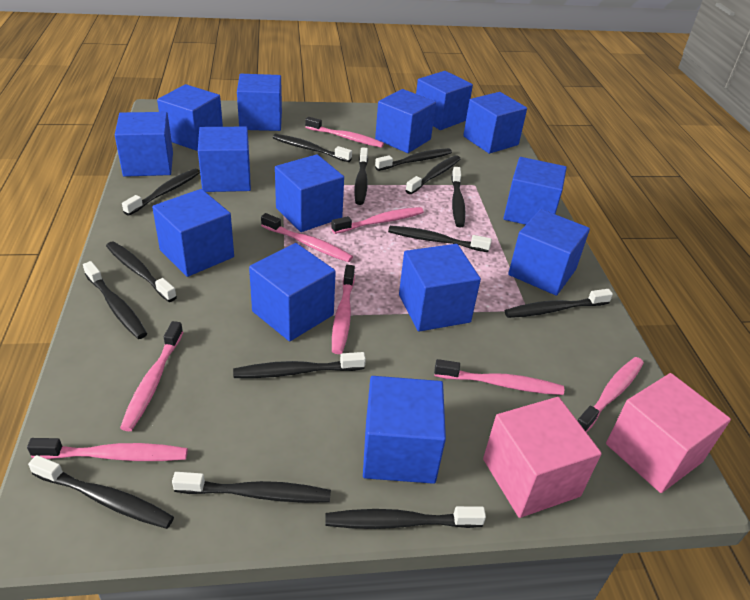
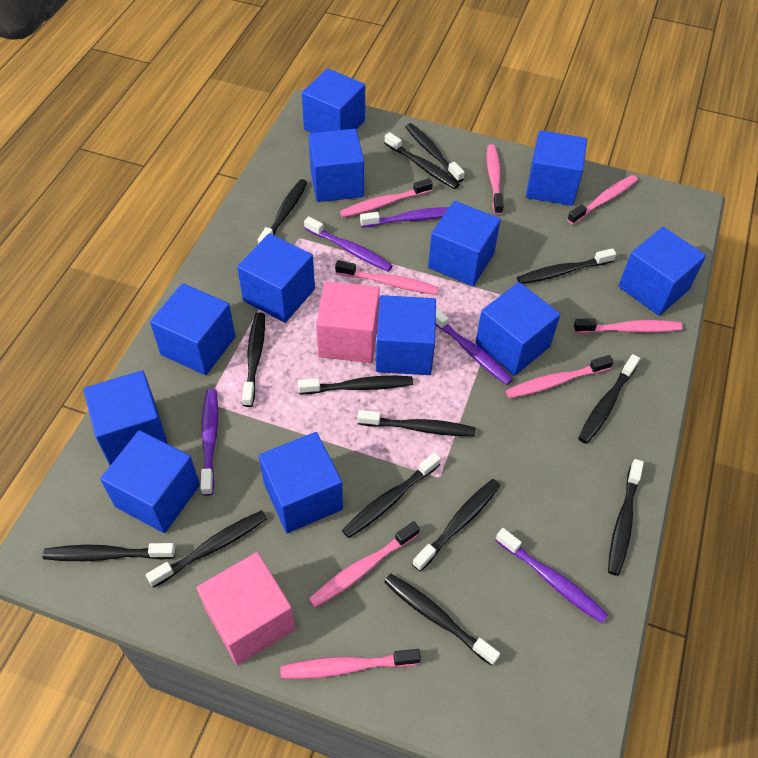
blue cube: [115,112,173,177] [152,189,234,277] [157,84,223,151] [198,127,251,192] [237,74,282,131] [249,243,336,341] [275,154,344,232] [363,376,446,484] [375,89,436,153] [399,244,481,332] [416,71,473,130] [463,92,527,154] [503,157,567,225] [508,209,590,296] = 14 -> [83,370,168,465] [100,430,200,533] [150,283,236,375] [237,233,315,323] [259,432,343,533] [302,68,365,133] [308,129,364,202] [376,295,436,375] [428,201,501,286] [475,282,560,376] [526,130,587,206] [618,227,706,316] = 12
purple toothbrush: none = 0 -> [200,389,218,496] [304,216,393,271] [360,207,449,228] [436,308,513,385] [495,528,608,623] = 5

